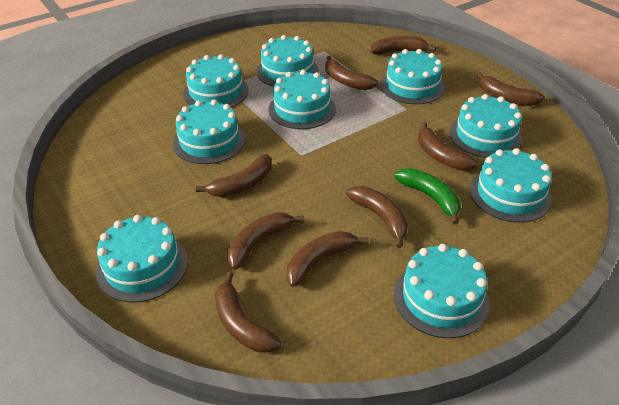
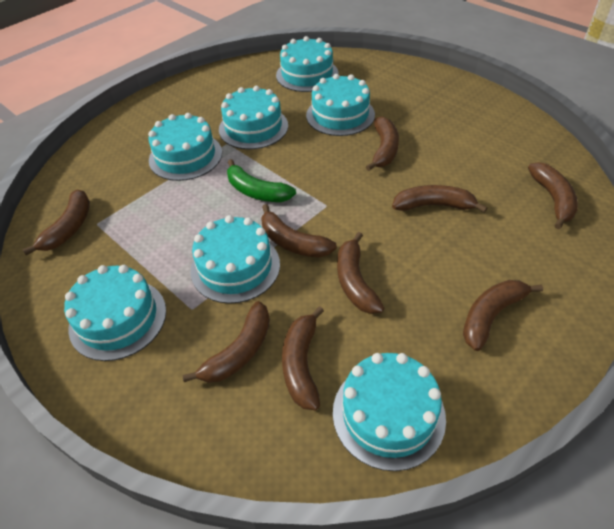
turquoise cake: [96,215,188,303] [173,100,245,164] [183,54,249,107] [257,35,319,87] [268,70,336,129] [380,49,445,104] [394,244,490,338] [449,94,523,158] [470,148,552,223] = 9 -> [64,265,166,361] [148,113,222,181] [190,215,280,304] [219,86,288,149] [276,36,338,92] [306,74,375,136] [333,353,446,471] = 7

